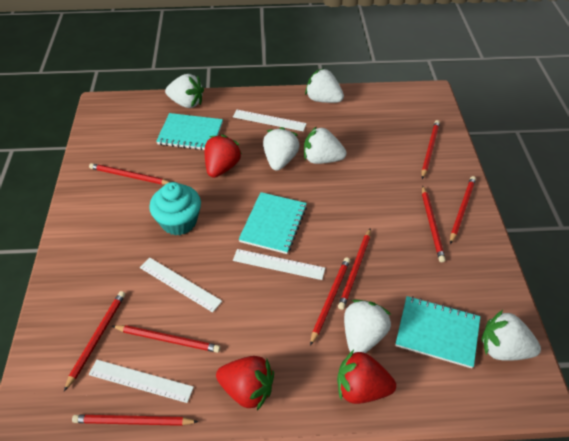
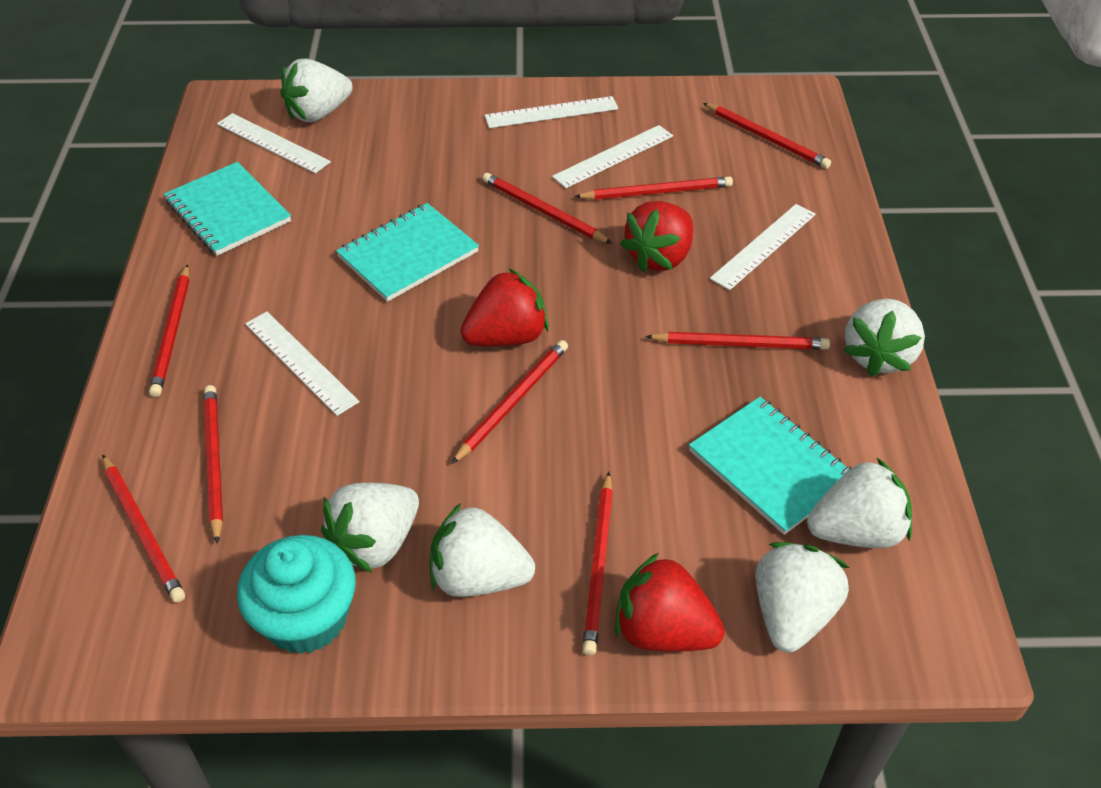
white ruler: [89,360,194,403] [140,258,222,312] [233,110,307,131] [233,249,325,280] = 4 -> [217,113,331,173] [245,312,360,416] [485,96,618,128] [552,125,673,188] [710,204,816,290] = 5

